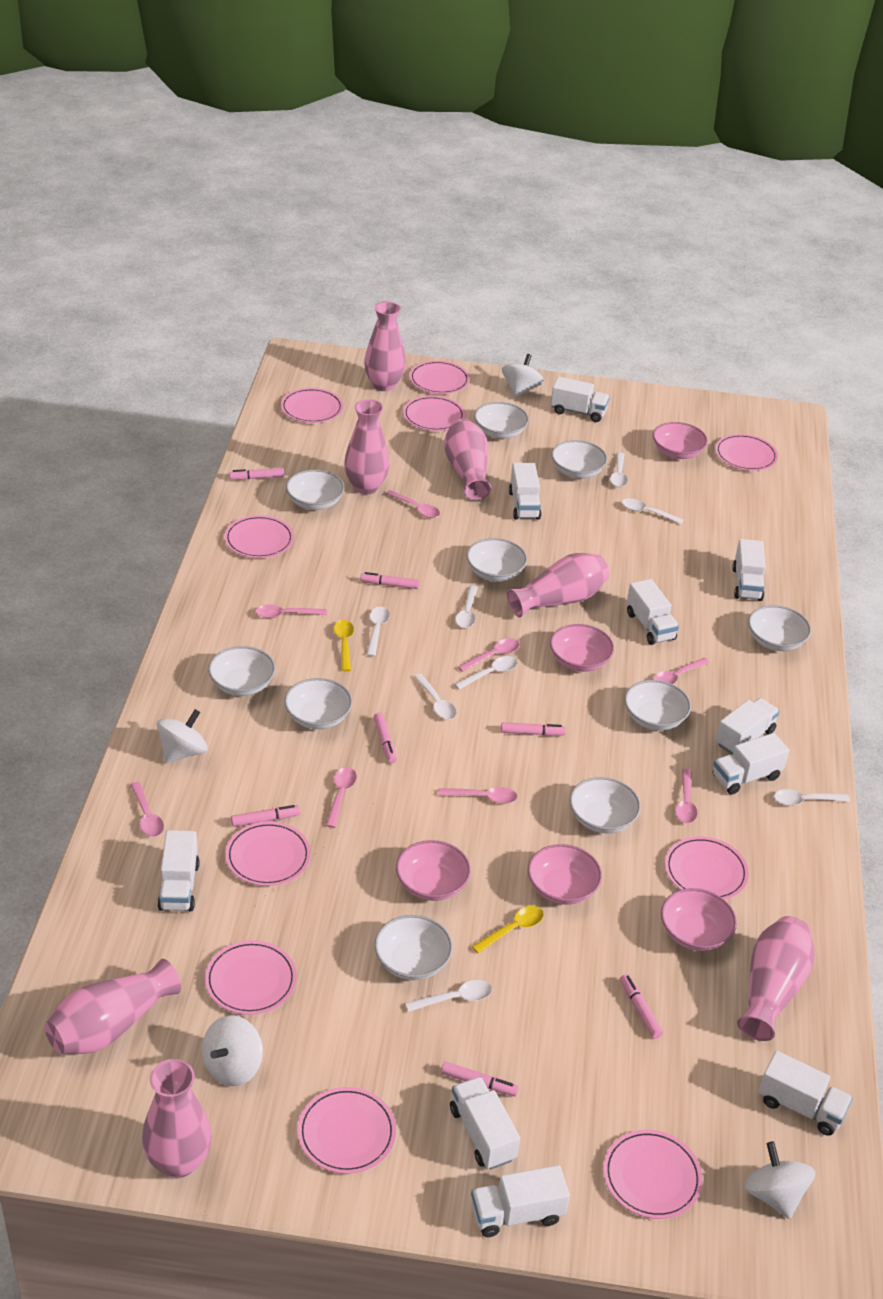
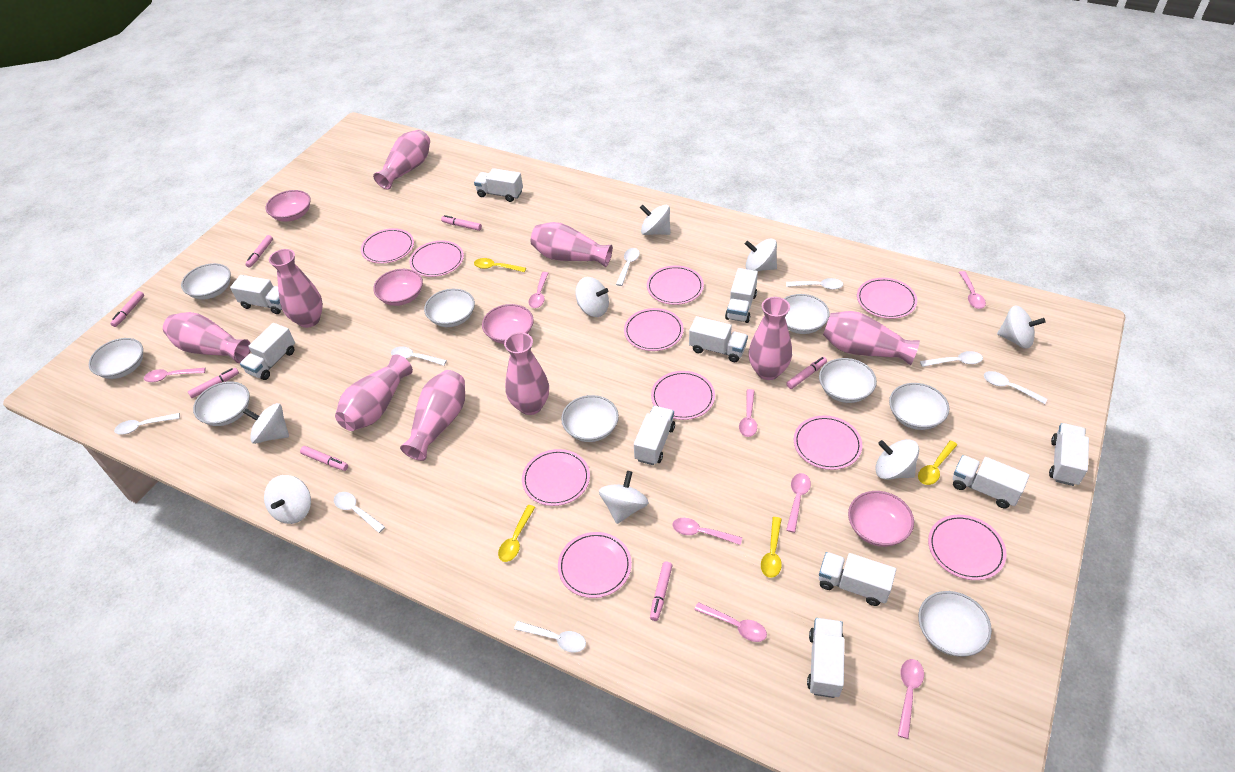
pink bowl: [396,840,471,901] [528,844,602,905] [550,624,614,672] [653,422,708,459] [661,888,737,951] = 5 -> [266,190,311,222] [373,269,423,306] [482,304,534,344] [848,491,914,547] = 4
pink vase: [45,959,181,1054] [142,1059,212,1178] [344,399,389,494] [364,301,406,391] [444,418,491,500] [507,553,609,617] [737,916,815,1041] = 7 -> [163,312,251,363] [269,249,323,328] [335,354,413,431] [373,130,430,190] [400,370,465,461] [504,332,549,415] [531,222,613,267] [749,297,792,380] [823,311,920,365] = 9
white bowl: [208,646,276,696] [284,678,353,729] [286,470,345,510] [375,915,453,980] [467,538,527,582] [474,402,529,439] [552,440,607,478] [570,777,641,833] [625,680,691,730] [748,605,811,651] = 10 -> [89,338,143,379] [181,263,231,300] [193,381,250,426] [424,289,475,327] [561,395,619,442] [784,294,830,334] [819,358,877,403] [889,383,949,430] [918,591,992,657] = 9
white spinning top: [157,709,208,763] [202,1015,263,1086] [502,354,544,398] [744,1141,816,1219] = 4 -> [243,403,289,444] [264,475,311,524] [576,277,609,317] [599,471,649,524] [640,204,671,235] [745,238,777,271] [875,439,919,480] [997,306,1046,349] = 8
yellow spoon: [334,620,354,671] [472,906,544,954] = 2 -> [474,258,526,272] [498,505,535,562] [761,517,782,578] [918,441,957,485] = 4

